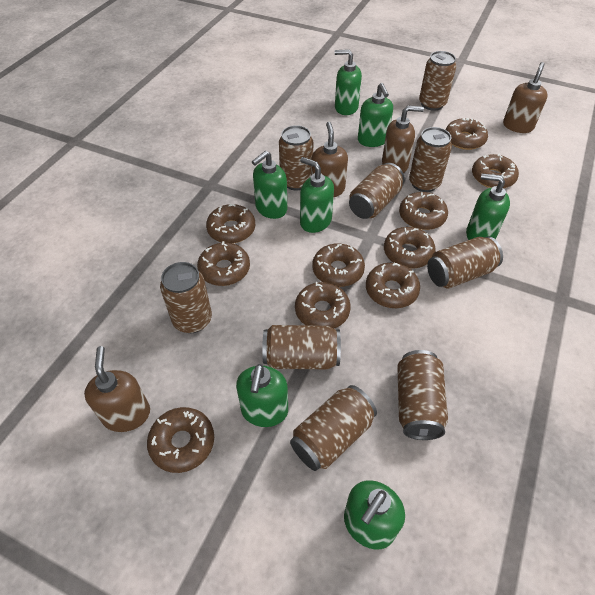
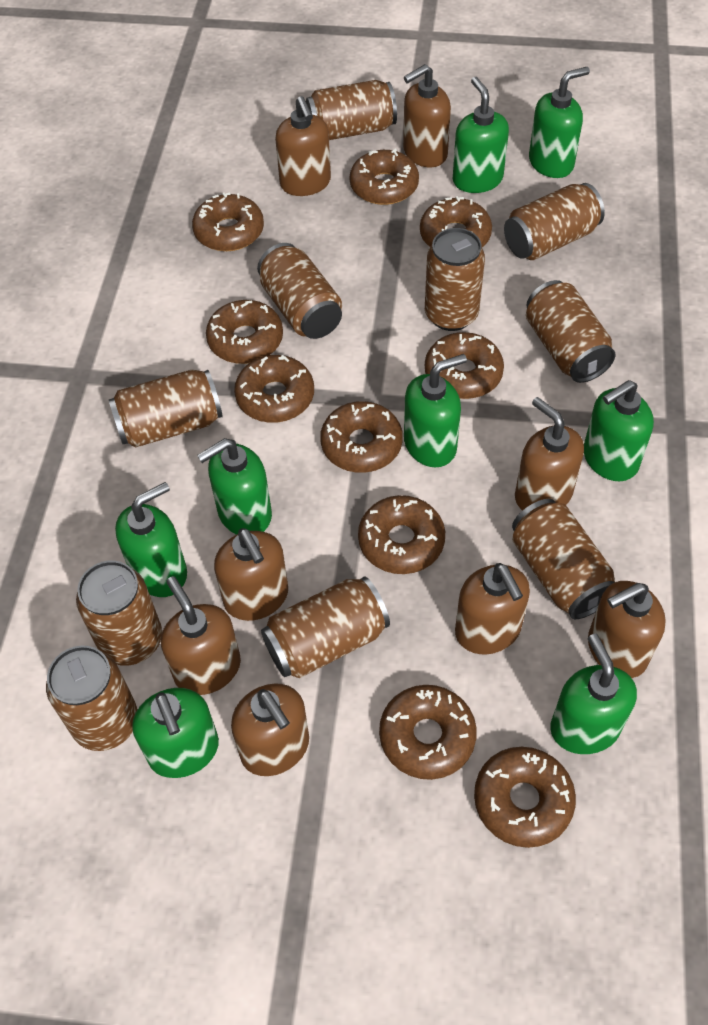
brown can: [160,262,212,333] [262,325,341,370] [279,125,313,190] [290,385,377,471] [349,163,405,219] [397,350,448,440] [409,127,452,192] [419,51,456,111] [427,236,503,289] = 9 -> [46,645,138,751] [76,561,162,666] [109,369,223,448] [257,243,342,339] [261,576,390,678] [306,80,397,140] [425,228,485,331] [504,183,605,260] [512,499,615,619] [526,280,615,383] = 10
brown soap dispenser: [84,346,150,432] [311,122,348,197] [382,105,424,173] [503,62,547,133] = 4 -> [161,576,241,695] [214,528,288,621] [231,683,309,776] [275,96,331,196] [403,64,451,168] [455,563,530,654] [515,397,584,511] [588,581,666,678] = 8
green soap dispenser: [236,364,288,427] [252,151,287,219] [300,157,334,233] [335,49,362,115] [344,480,405,549] [358,83,393,147] [466,173,510,240] = 7 -> [115,482,187,597] [132,688,219,778] [197,438,272,535] [404,354,467,467] [453,77,509,193] [529,67,590,178] [550,634,637,754] [584,380,654,481] = 8

